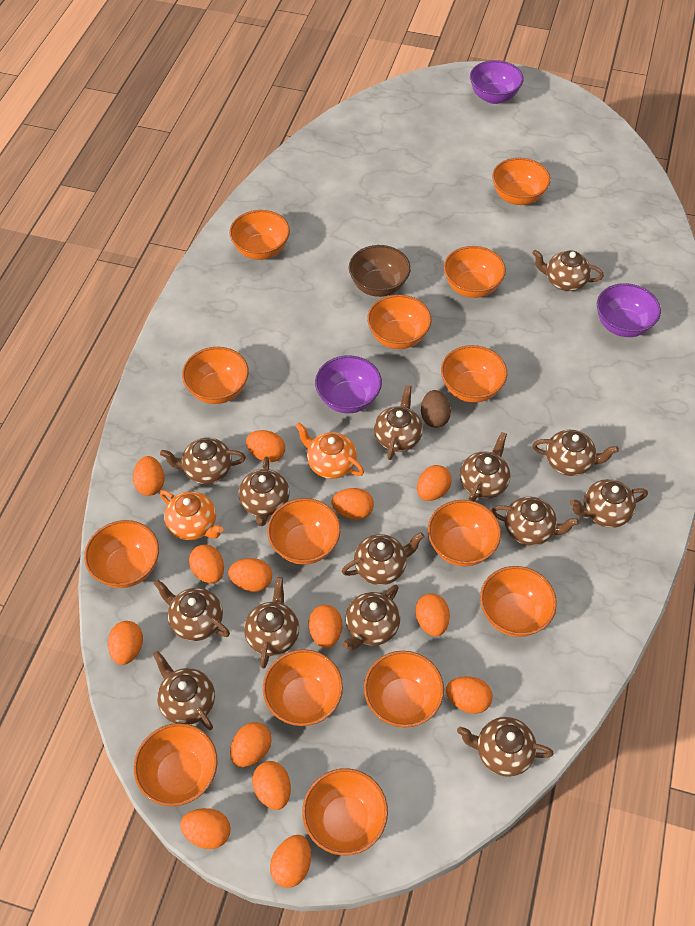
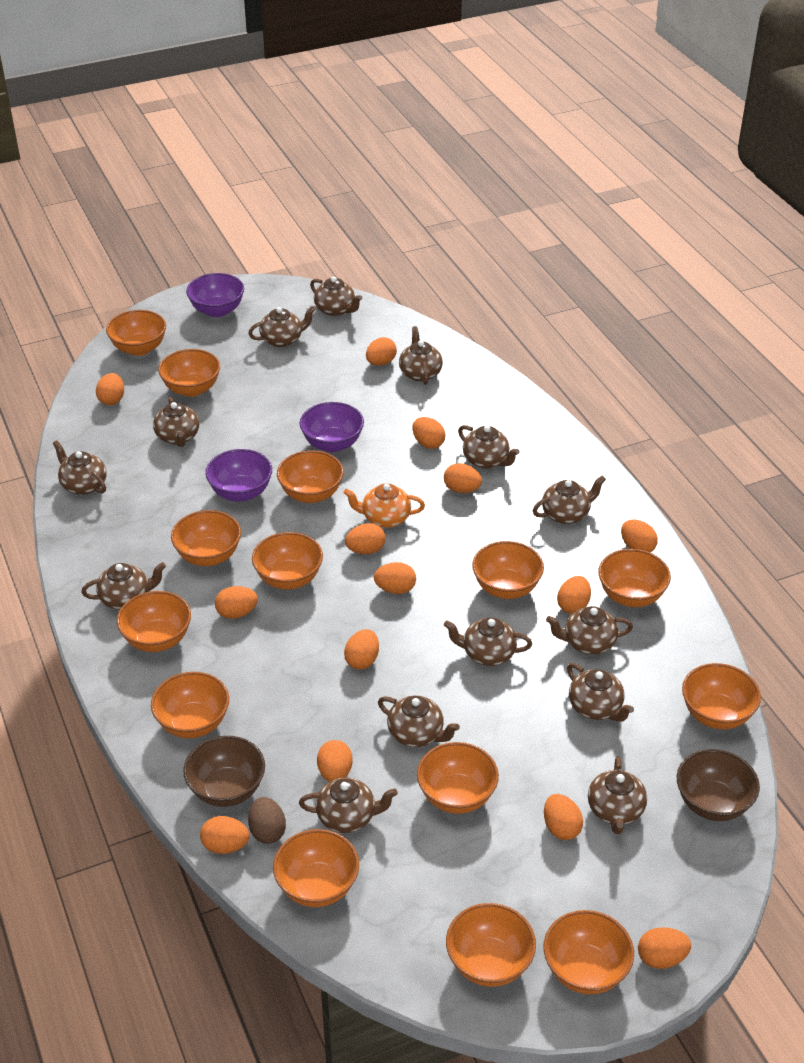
brown bowl: [349,245,411,297] = 1 -> [183,736,265,807] [677,749,760,821] = 2
orange teapot: [160,490,223,540] [295,422,364,479] = 2 -> [343,483,425,528] = 1

